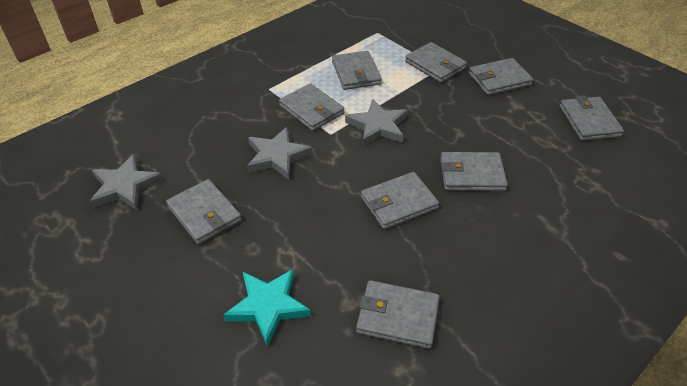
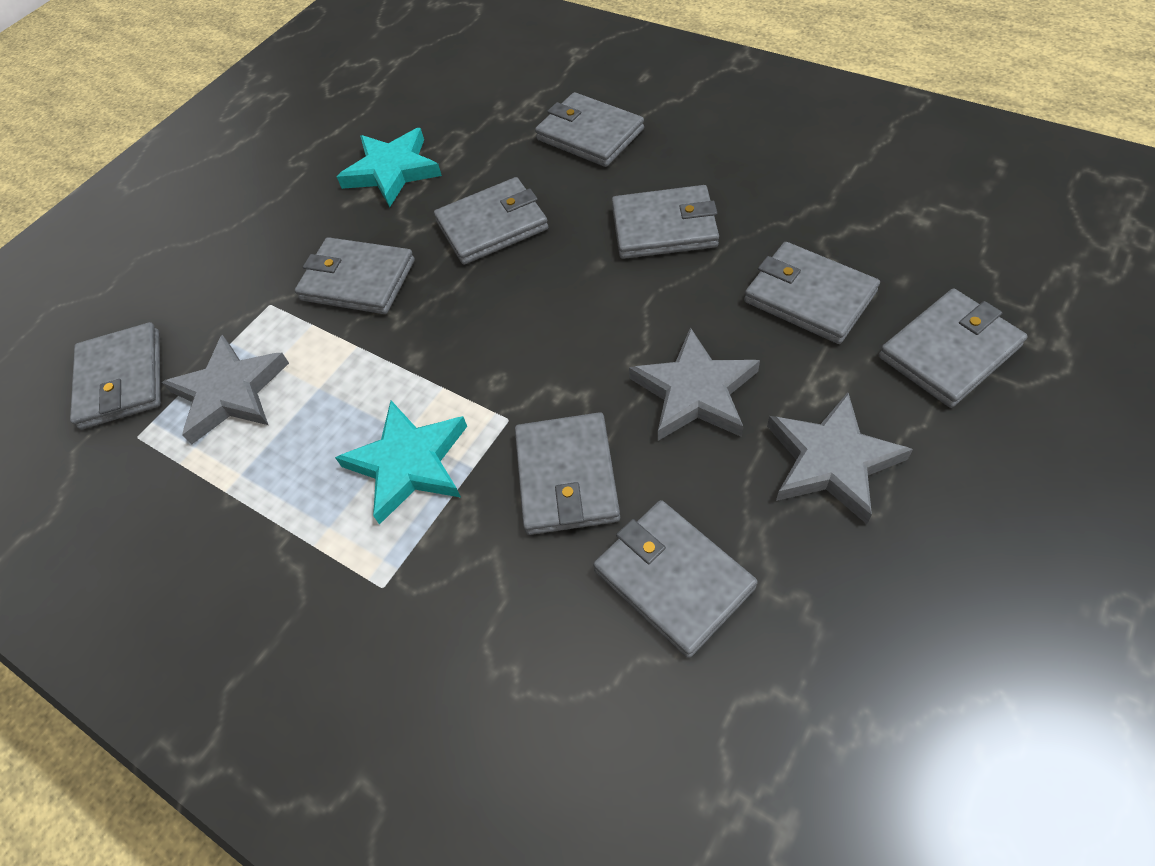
turquoise star: [223,269,311,347] = 1 -> [335,400,467,525] [337,128,442,207] = 2

